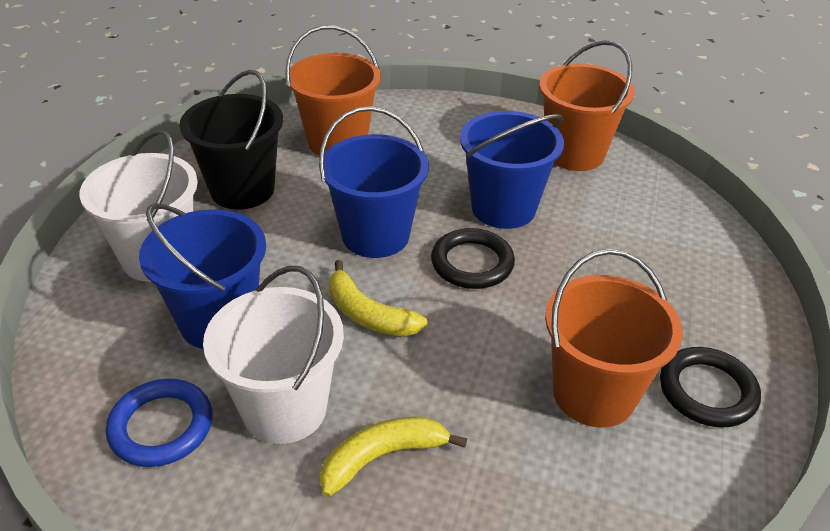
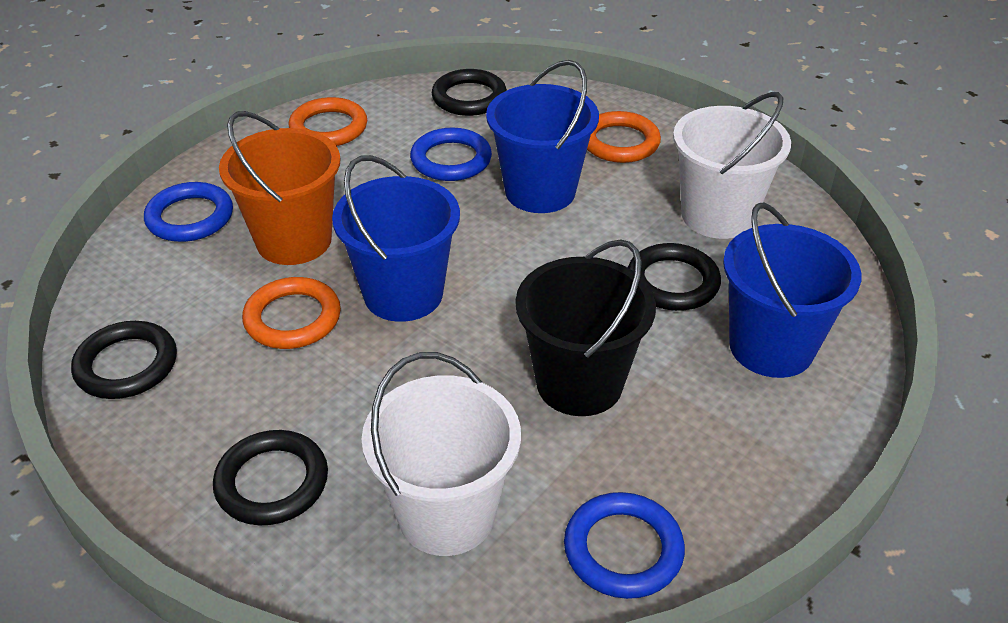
black ring: [431,228,515,289] [660,347,761,427] = 2 -> [71,321,177,399] [213,430,328,525] [432,69,507,116] [628,243,721,311] = 4
blue ring: [106,379,213,467] = 1 -> [144,182,233,242] [410,128,492,181] [564,492,685,599] = 3
orange bucket: [285,25,381,156] [539,41,635,171] [545,249,683,427] = 3 -> [219,111,341,265] = 1
orange ring: none = 0 -> [242,277,341,349] [289,97,367,146] [587,111,661,163] = 3
yellow banana: [320,417,467,497] [329,260,427,337] = 2 -> none = 0

